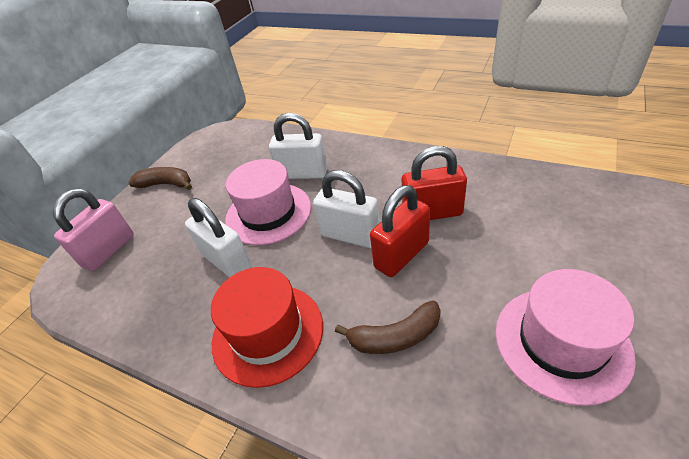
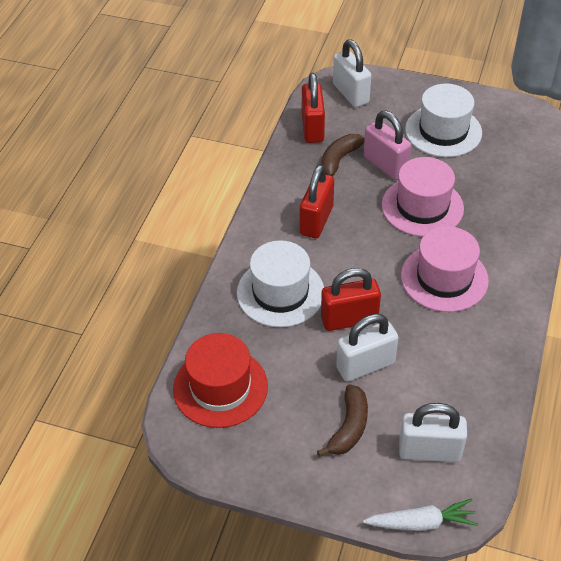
red padlock: [370,185,430,277] [402,146,467,220] = 2 -> [300,164,334,239] [302,73,325,143] [321,268,381,331] = 3
white carrot: none = 0 -> [363,499,478,531] = 1
white hat: none = 0 -> [237,240,324,327] [405,84,482,157] = 2

